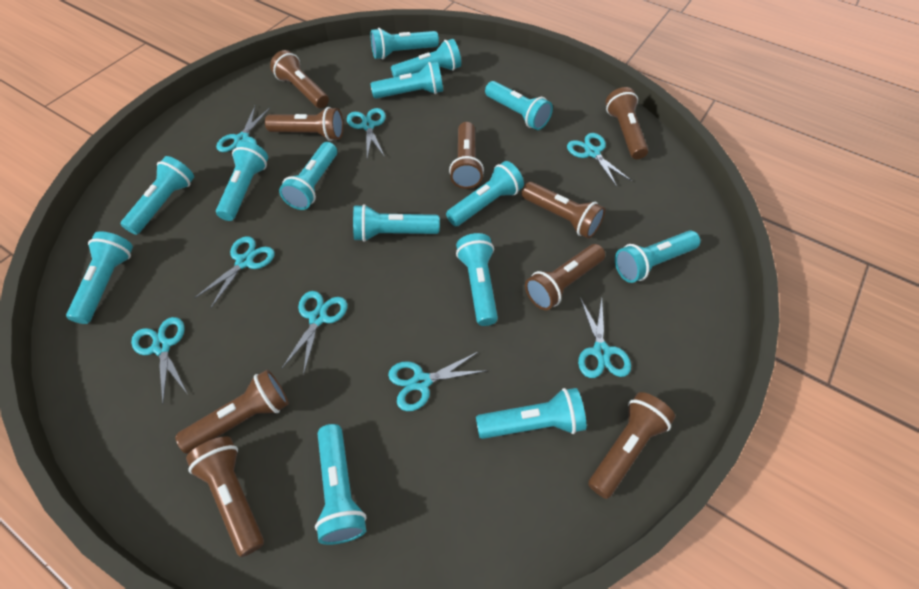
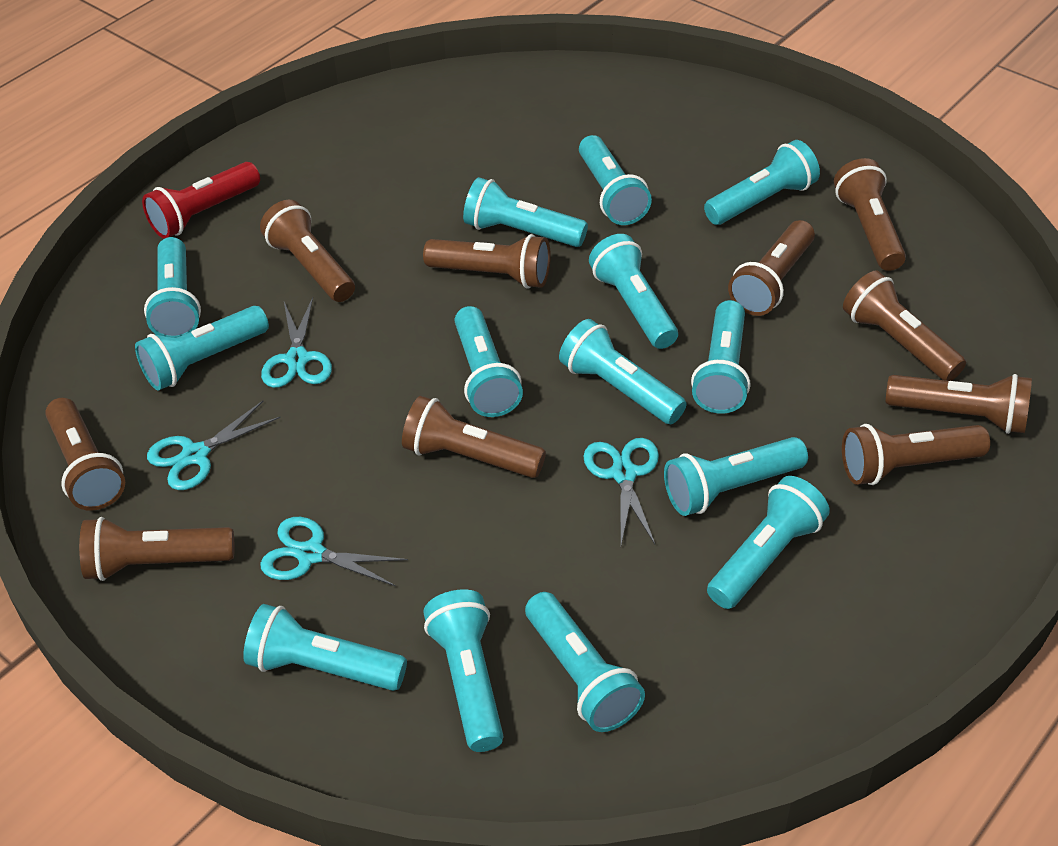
brown flashlight: [175,370,289,454] [186,436,264,557] [265,107,344,141] [270,50,329,108] [449,122,484,189] [522,182,605,239] [525,244,605,310] [588,392,675,499] [605,87,648,159] = 9 -> [45,398,125,511] [79,517,234,581] [260,200,355,302] [402,396,546,478] [423,234,551,289] [728,220,815,316] [834,158,906,271] [842,424,990,485] [843,271,966,381] [886,374,1032,434] = 10
red flashlight: none = 0 -> [142,162,260,239] = 1
turquoise scissors: [131,317,187,404] [194,236,275,308] [216,106,270,152] [281,291,347,375] [347,108,386,158] [388,351,485,411] [567,133,632,186] [578,297,631,378] = 8 -> [147,401,280,490] [260,517,408,586] [261,297,332,388] [583,438,659,545] = 4

